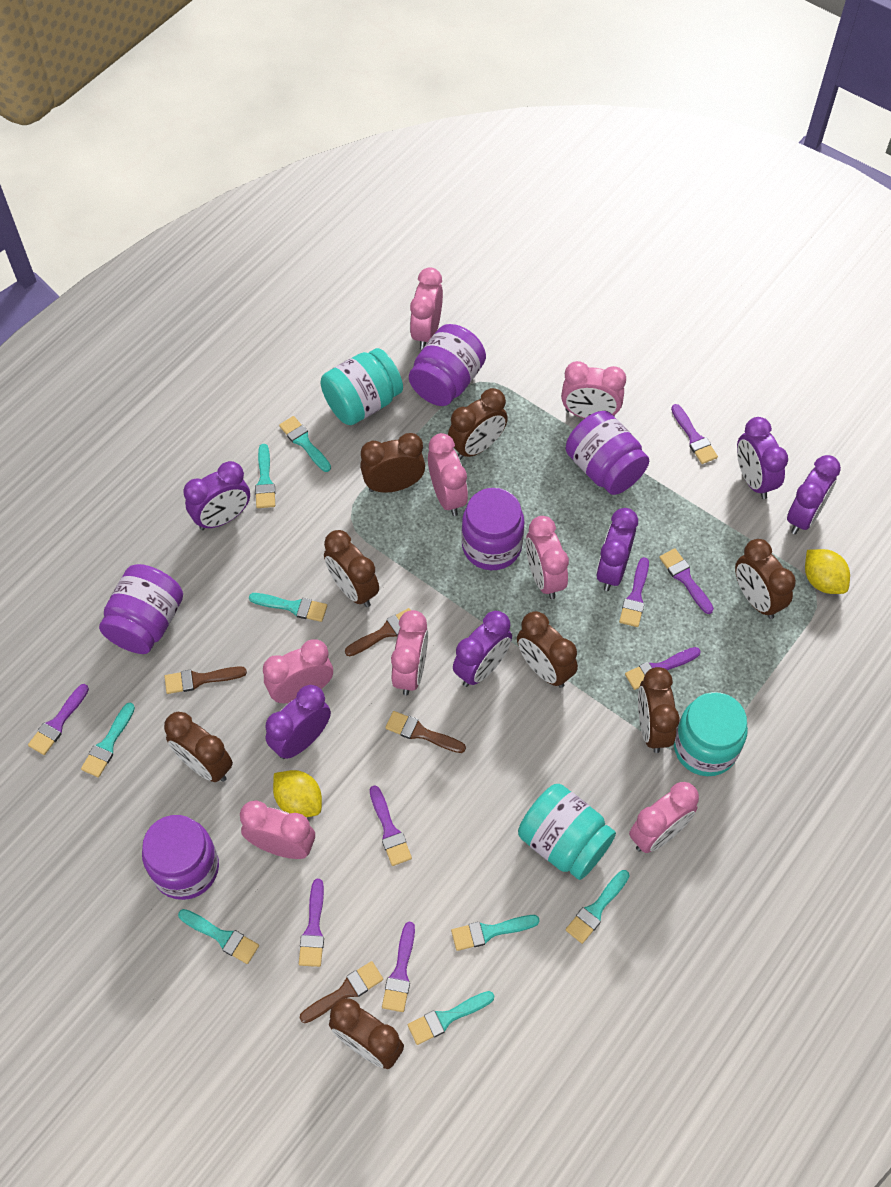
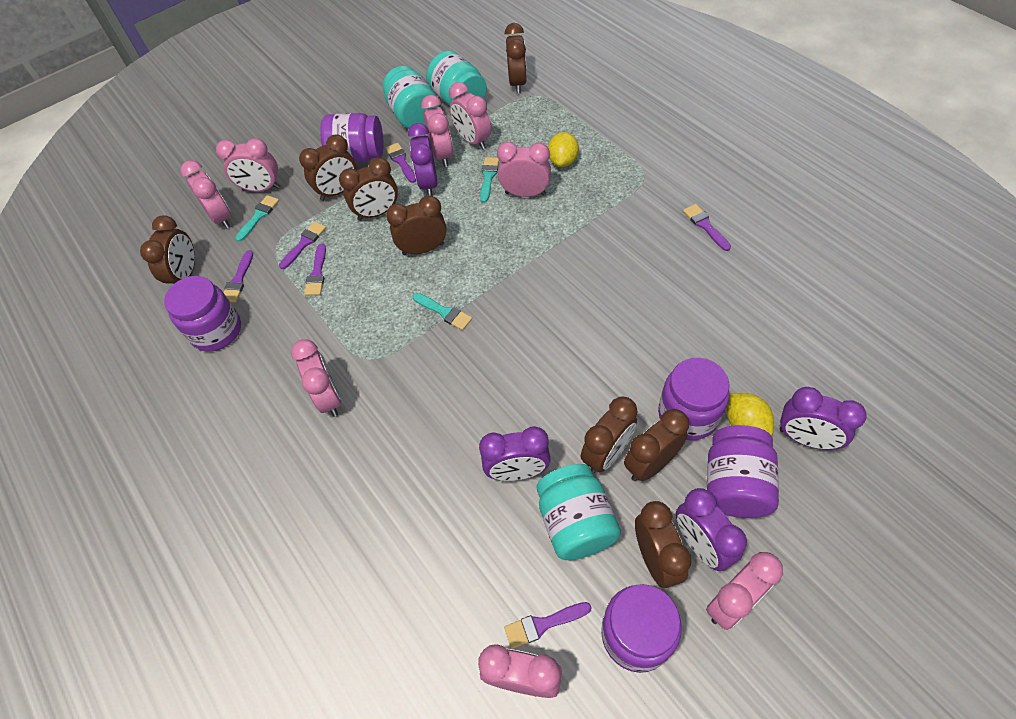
brown brush: [164,666,247,694] [300,961,383,1023] [345,608,411,656] [385,711,466,753] = 4 -> none = 0
purple brush: [28,684,89,755] [299,879,324,967] [370,785,412,866] [382,922,415,1012] [619,557,649,627] [625,647,701,690] [659,548,714,614] [671,404,718,464] = 8 -> [223,250,253,303] [279,221,326,269] [304,244,326,296] [386,143,416,183] [504,602,592,649] [683,204,731,251] = 6
purple clock: [184,461,250,530] [265,685,331,759] [453,611,512,687] [596,508,638,591] [737,417,788,499] [787,455,841,534] = 6 -> [408,123,437,196] [479,426,551,481] [676,488,747,571] [780,387,867,450] = 4
turquoise brush: [81,703,135,778] [178,909,259,964] [249,593,327,622] [255,444,275,508] [279,416,331,472] [408,991,494,1045] [451,915,540,951] [566,870,630,944] = 8 -> [235,195,279,242] [413,293,472,330] [480,157,499,203] = 3

